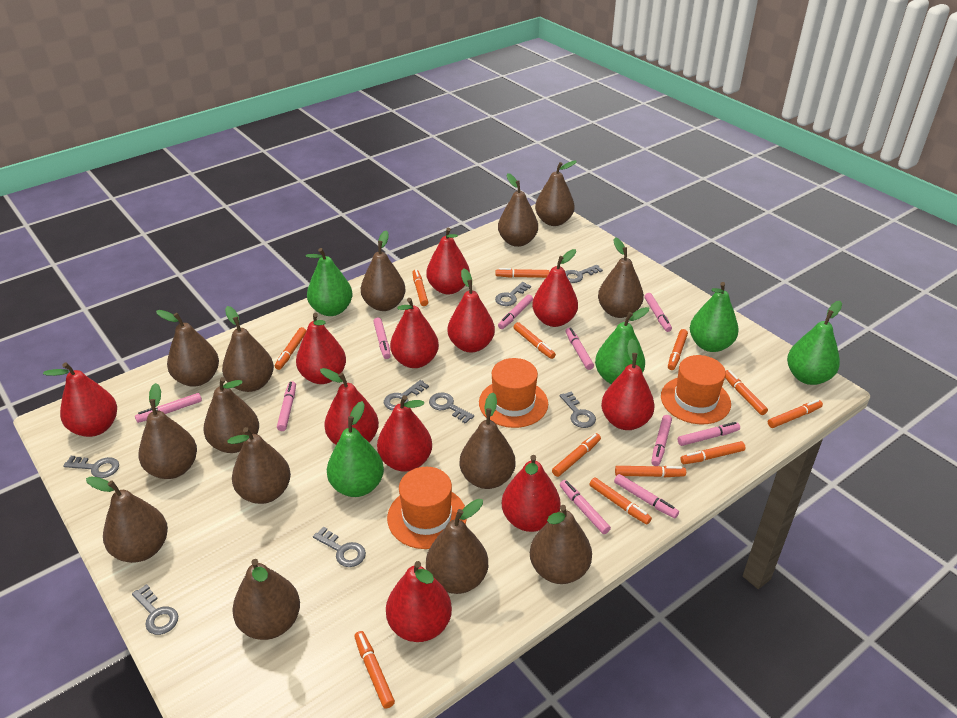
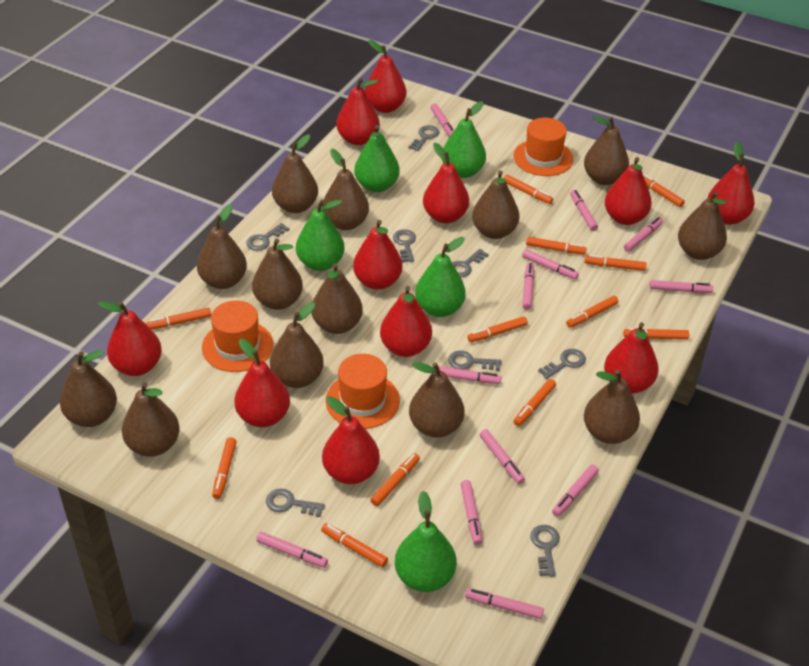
brown pear: [86,476,168,563] [139,383,197,479] [156,310,219,387] [203,377,259,453] [222,306,274,392] [227,427,291,504] [232,559,300,640] [361,231,406,311] [426,499,488,594] [460,393,516,489] [498,173,538,247] [530,505,592,584] [535,160,577,226] [598,237,644,318] = 14 -> [60,350,117,427] [122,382,180,456] [197,204,247,289] [252,238,303,310] [270,303,324,388] [272,134,318,213] [312,263,363,334] [322,149,369,230] [409,362,464,438] [472,171,520,239] [584,116,629,185] [584,369,640,444] [678,191,727,260] = 13
pink marker: [135,393,202,423] [277,381,296,431] [373,318,391,359] [498,294,533,329] [560,480,611,534] [566,328,594,370] [614,474,679,518] [644,293,672,332] [651,415,672,466] [678,422,740,446] = 10 -> [256,532,328,568] [430,104,454,137] [438,366,501,384] [461,480,482,545] [465,588,544,619] [480,429,525,484] [522,249,579,280] [523,263,534,310] [552,465,599,517] [570,190,598,231] [624,217,663,252] [650,280,713,293] = 12

